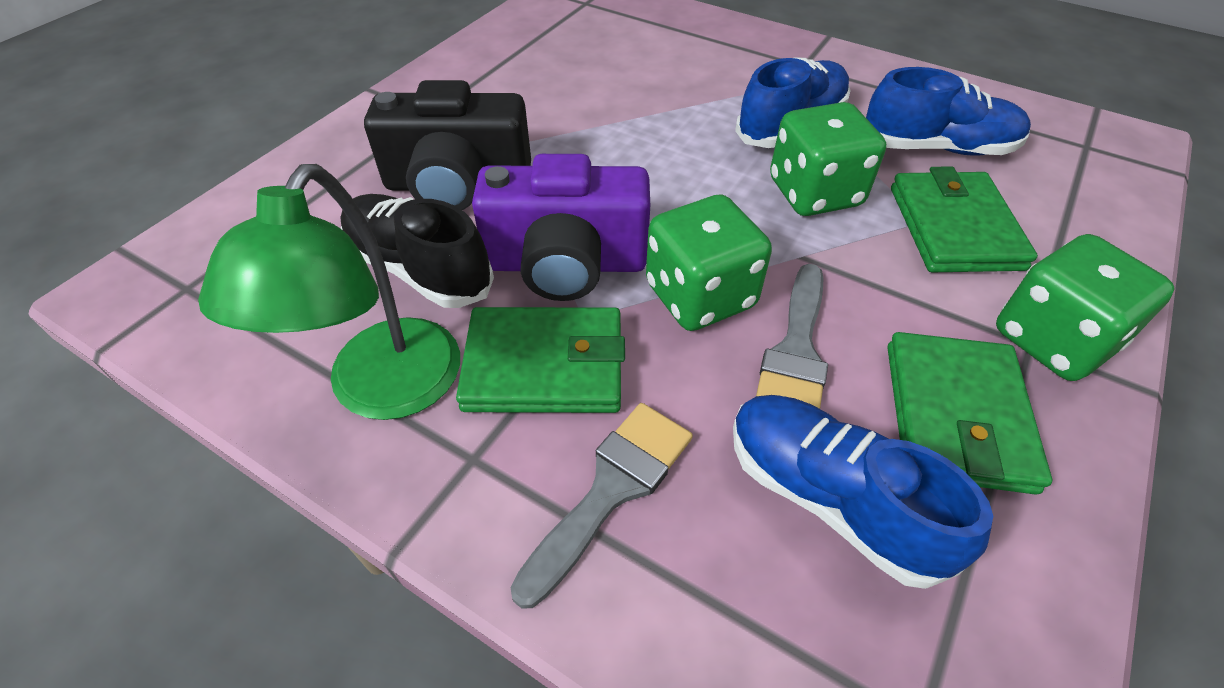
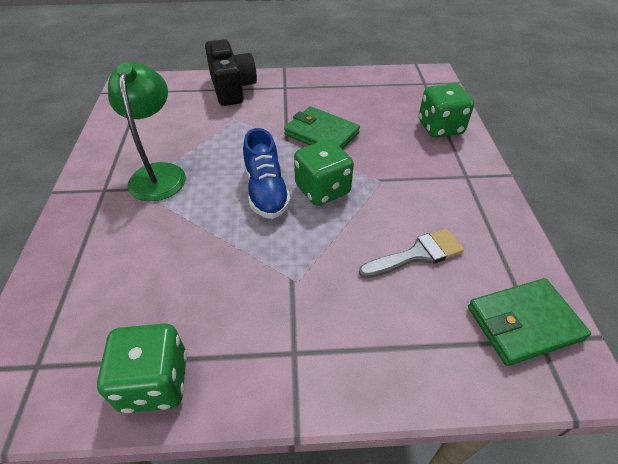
black shoe: [340,194,494,308] = 1 -> none = 0
blue shoe: [733,395,993,589] [735,57,851,148] [866,67,1031,156] = 3 -> [243,128,291,219] = 1
green wallet: [456,307,625,413] [887,332,1052,495] [891,166,1038,272] = 3 -> [284,106,360,149] [468,278,591,366] = 2
grey brush: [510,403,693,609] [756,264,828,409] = 2 -> [359,229,464,278] = 1
purple camera: [472,154,650,301] = 1 -> none = 0

